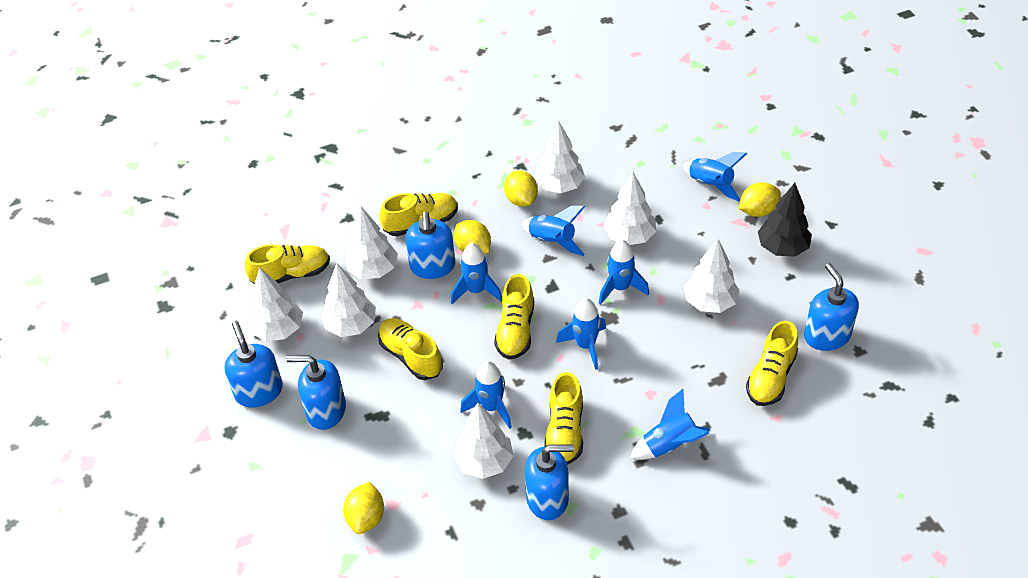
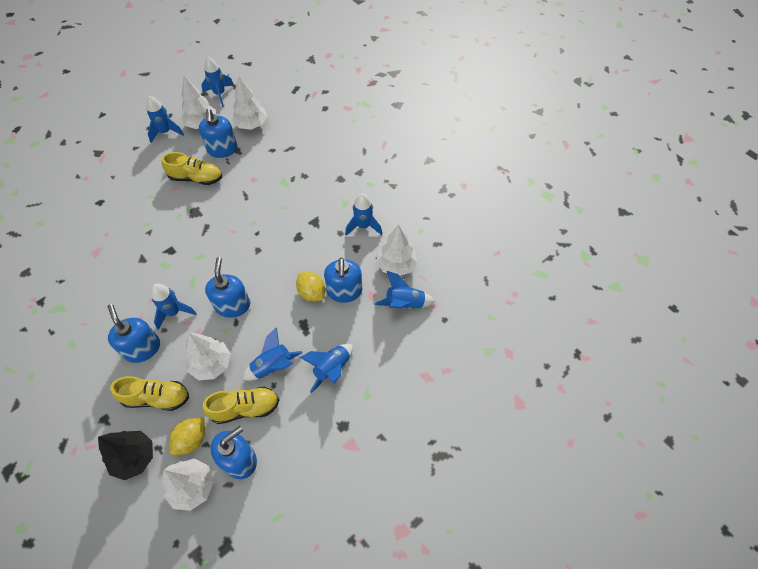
white tree: [248,268,303,342] [321,263,376,337] [345,207,398,279] [453,403,514,479] [534,120,585,194] [604,172,656,245] [684,239,739,313] = 7 -> [162,459,214,511] [181,76,216,129] [185,333,231,380] [232,76,267,130] [376,225,417,276] = 5
yellow lemon: [343,482,384,534] [454,220,491,254] [504,170,538,207] [738,182,781,217] = 4 -> [169,418,205,455] [296,272,325,301] = 2
yellow shoe: [245,244,330,284] [378,318,443,380] [379,193,458,236] [494,274,534,360] [544,372,583,465] [746,321,798,406] = 6 -> [110,376,189,411] [162,152,222,185] [202,387,279,424] = 3

